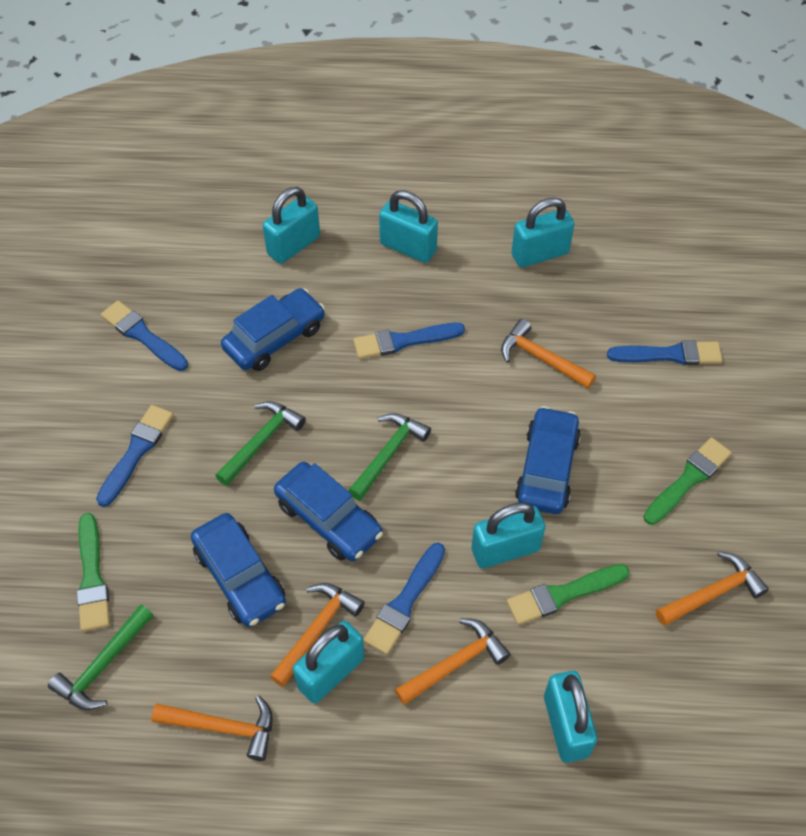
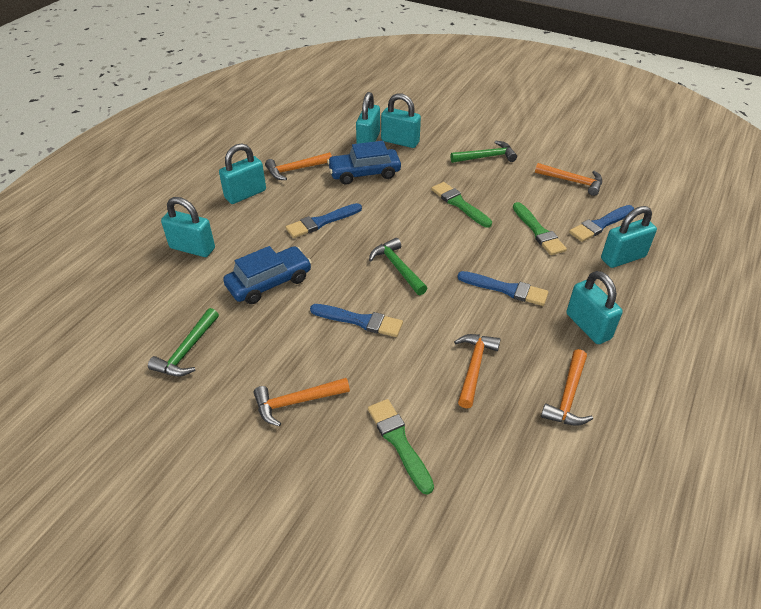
blue brush: [96,405,173,507] [101,300,188,371] [353,323,465,359] [364,543,445,655] [607,340,723,365] = 5 -> [286,203,362,238] [310,304,403,337] [457,271,548,306] [569,205,634,242] = 4
blue car: [191,513,286,627] [221,288,325,371] [274,462,383,561] [515,406,581,514] = 4 -> [223,246,312,304] [327,141,401,185] = 2

